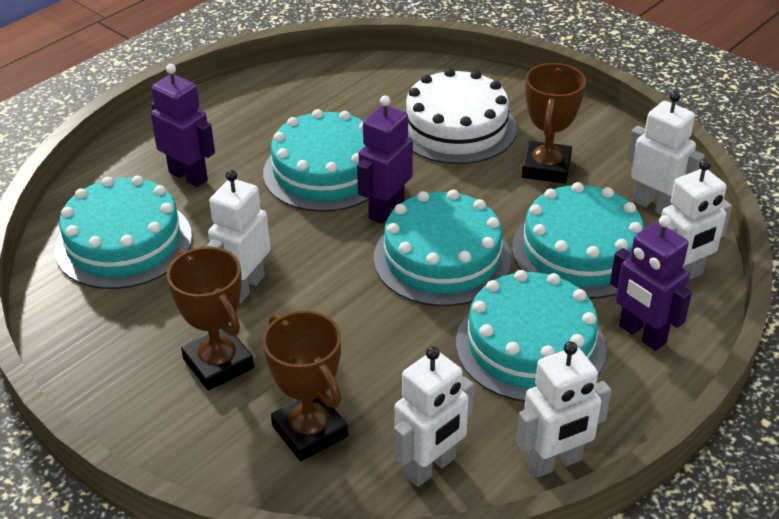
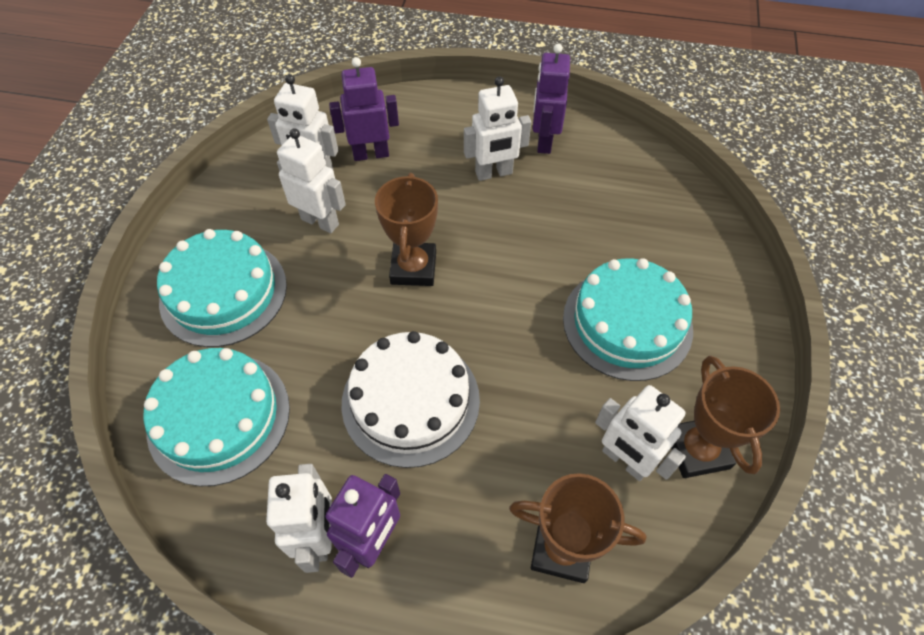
turquoise cake: [55,175,192,289] [263,109,368,212] [374,190,512,306] [456,270,606,402] [512,182,644,299] = 5 -> [143,348,290,486] [157,229,287,347] [563,258,693,381] = 3

